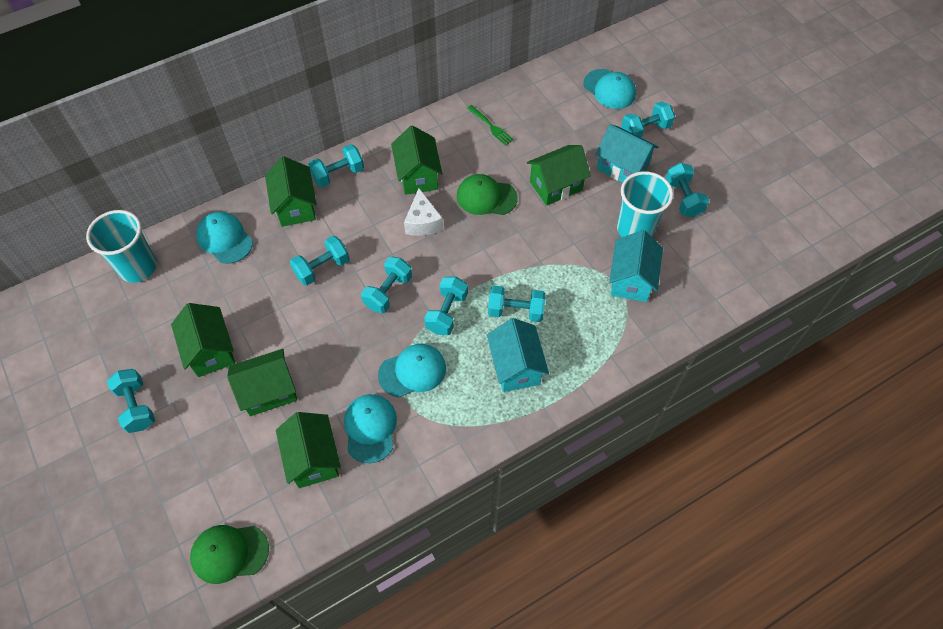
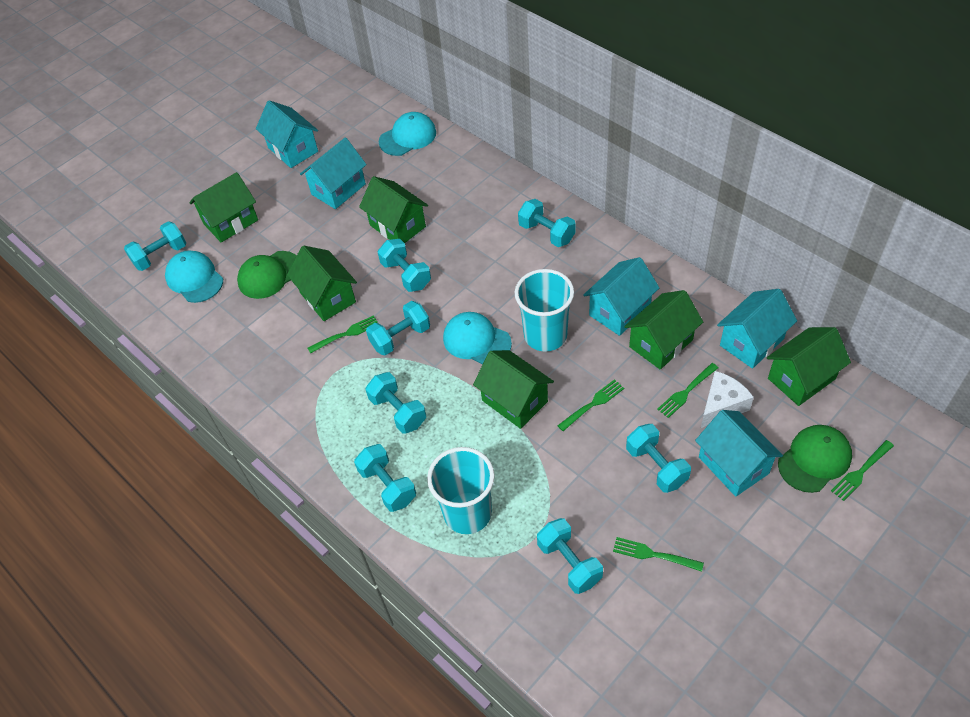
green fork: [467,105,514,146] = 1 -> [308,315,378,354] [557,379,624,431] [613,537,704,572] [657,363,718,418] [831,440,894,501] = 5
turquoise cap: [196,212,253,264] [344,394,397,463] [378,344,446,398] [583,69,636,109] = 4 -> [165,250,223,303] [379,112,436,156] [443,312,512,365] = 3
turquoise house: [487,318,549,392] [595,124,658,183] [609,230,663,302] = 3 -> [256,100,318,168] [300,137,367,209] [583,257,659,336] [695,410,783,497] [717,289,797,369] = 5

